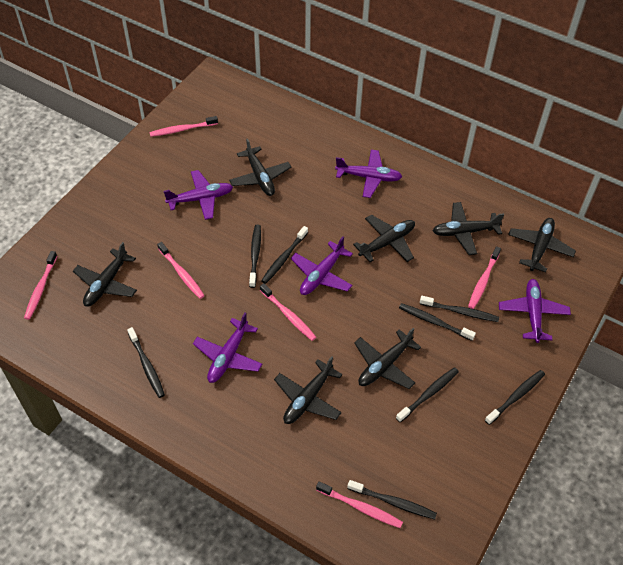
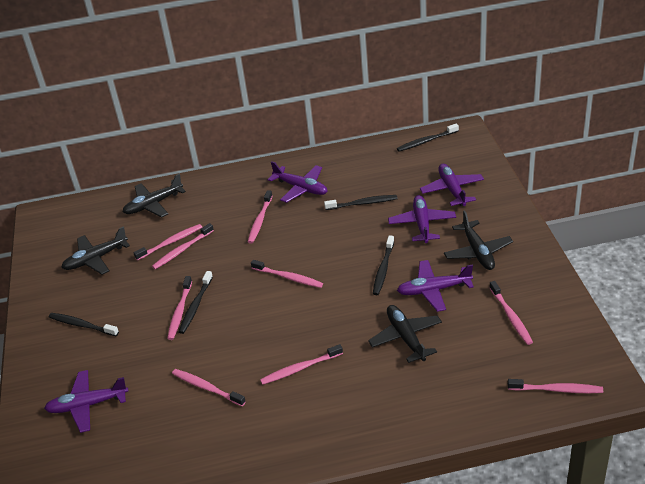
black plane: [73,242,137,307] [229,139,291,196] [274,356,343,424] [353,215,415,262] [354,328,421,389] [433,202,504,255] [508,218,576,272] = 7 -> [61,226,130,275] [123,174,186,218] [368,305,442,363] [444,211,513,270] = 4
black toothbrush: [127,327,165,398] [249,225,261,288] [261,226,308,284] [347,480,437,519] [396,367,459,422] [399,303,476,341] [420,296,499,322] [485,370,545,425] = 8 -> [49,313,119,336] [178,271,213,334] [324,195,397,210] [373,235,394,295] [397,124,459,152] = 5
pink toothbrush: [24,251,57,320] [149,116,218,137] [157,242,205,299] [260,283,316,341] [316,481,403,528] [468,246,501,309] = 6 -> [133,224,202,261] [152,223,214,269] [167,276,192,340] [172,369,246,406] [248,190,272,244] [251,260,323,288] [260,344,343,385] [489,281,533,345] [508,379,603,393] = 9

